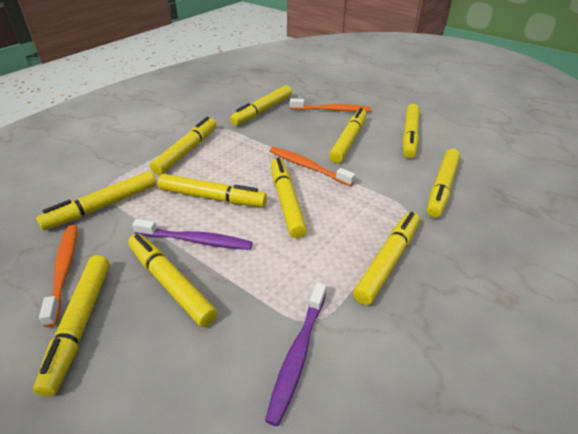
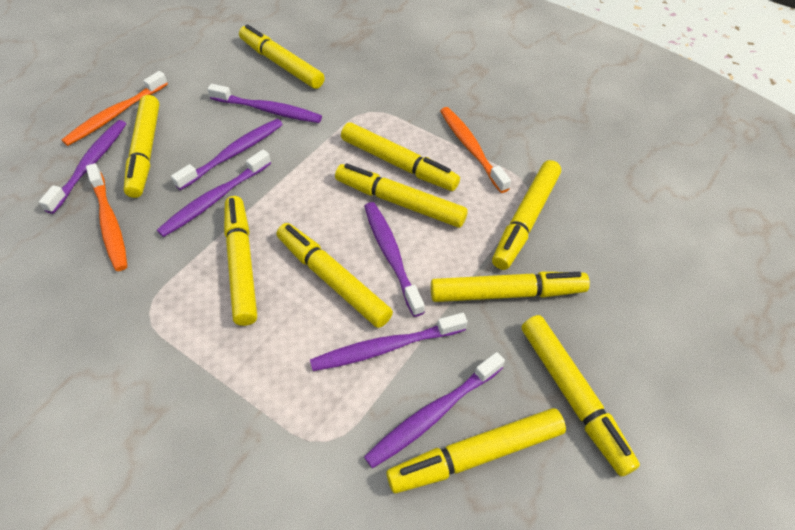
purple toothbrush: [132,219,253,250] [265,282,326,426] = 2 -> [39,120,126,214] [157,150,271,237] [171,119,283,190] [207,84,322,123] [310,313,467,371] [364,202,425,317] [364,352,505,468] = 7
yellow marker: [33,255,110,397] [36,171,156,230] [128,234,217,327] [150,117,216,175] [158,174,267,207] [230,85,292,126] [271,158,307,238] [329,108,367,163] [353,212,420,305] [403,104,419,158] [427,149,460,218] = 11 -> [124,95,159,198] [224,196,257,326] [239,24,325,89] [277,223,393,328] [335,163,468,228] [341,122,460,191] [386,408,566,493] [431,272,590,302] [492,160,561,270] [522,315,640,476] = 10

